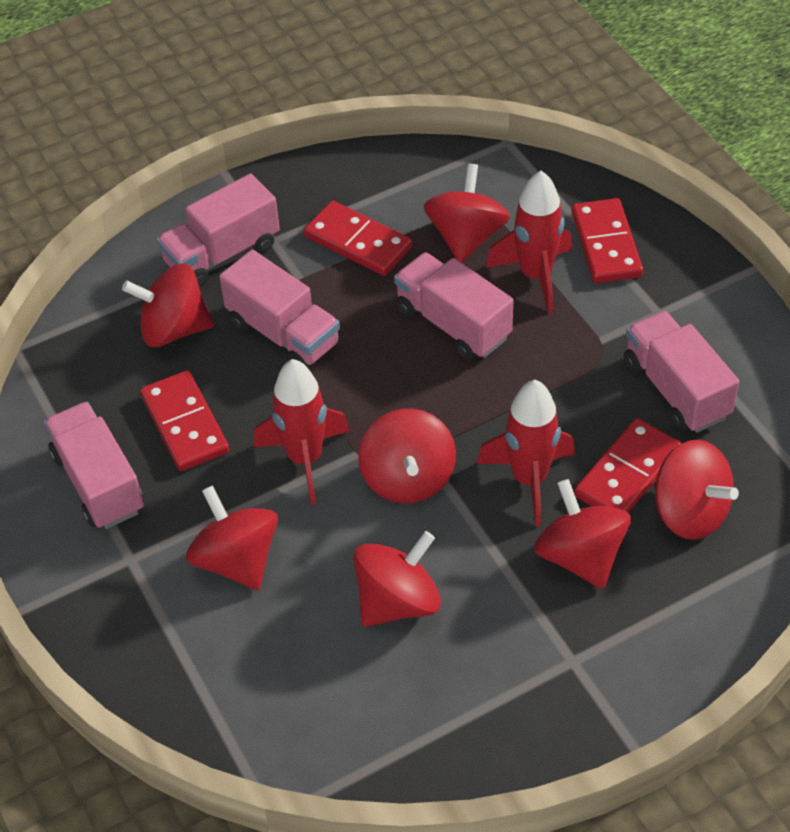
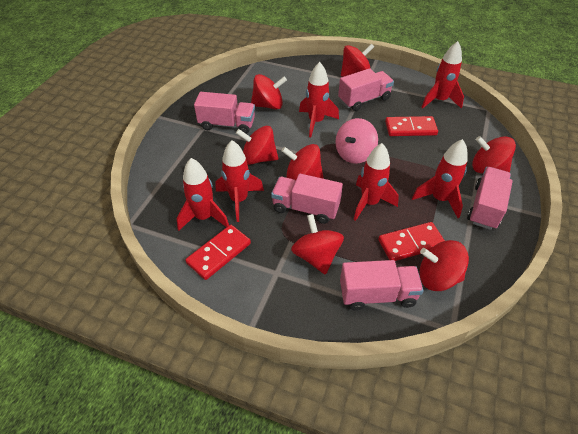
pink spinning top: none = 0 -> [335,118,378,164] = 1
red domino: [140,370,229,471] [304,201,412,276] [571,198,643,283] [574,418,682,513] = 4 -> [185,225,251,280] [378,222,445,261] [385,116,438,136] = 3
red rocket: [253,359,350,505] [477,380,575,527] [486,171,572,314] = 3 -> [177,158,229,231] [216,140,264,222] [299,62,339,137] [354,143,399,221] [412,139,468,218] [421,41,464,109] = 6

